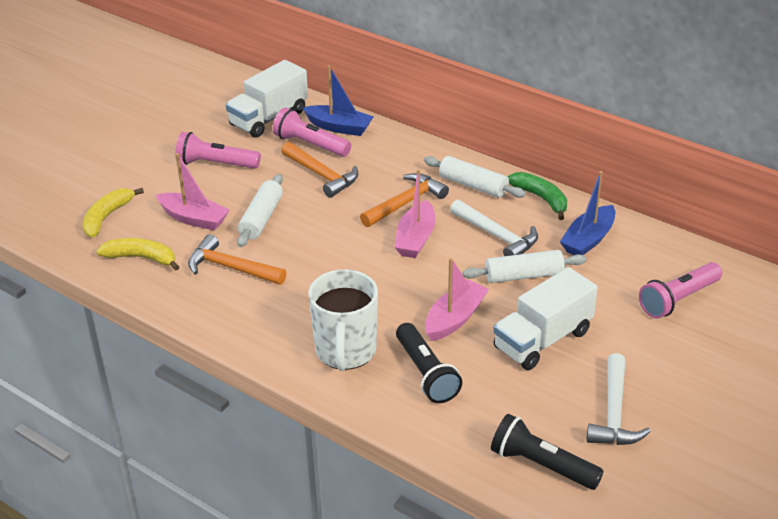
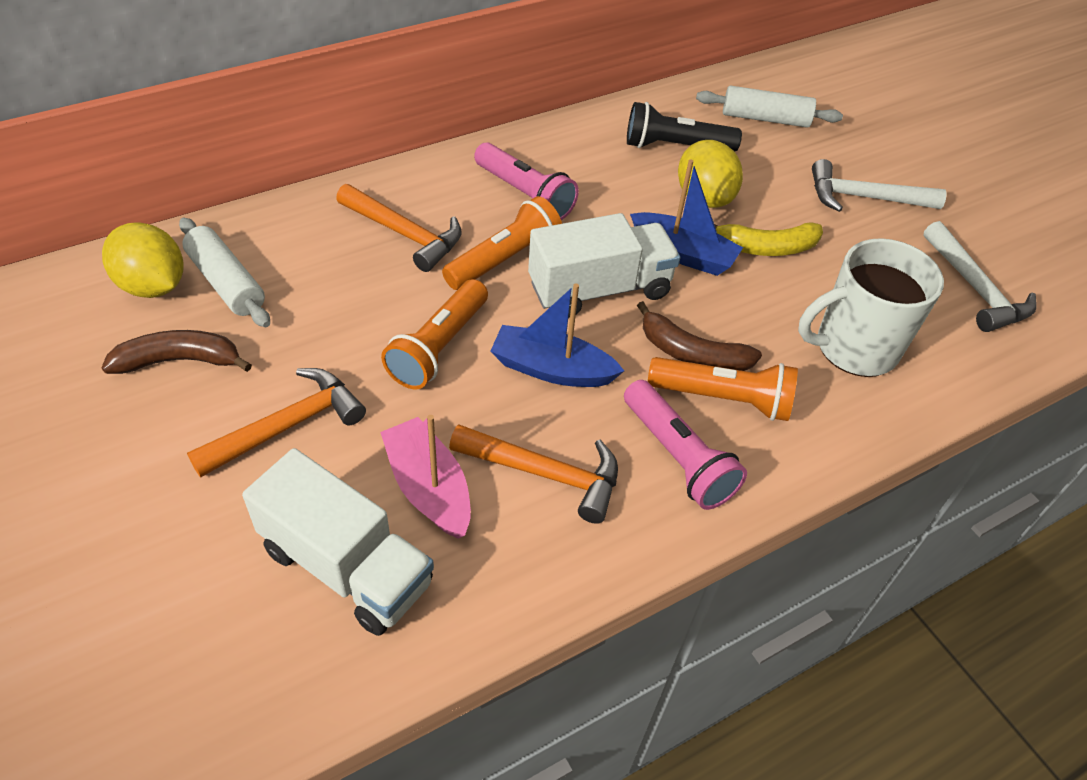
black flashlight: [396,323,462,403] [491,414,604,490] = 2 -> [627,102,742,152] = 1
brown banana: none = 0 -> [101,330,252,374] [637,301,762,371] = 2
green banana: [507,172,567,220] = 1 -> none = 0
orange flashlight: none = 0 -> [381,279,488,390] [442,196,562,290] [648,357,798,421] = 3
pink boat: [156,153,230,230] [394,169,435,258] [425,258,489,341] = 3 -> [380,415,471,539] = 1
pink flashlight: [175,132,261,169] [273,107,351,157] [639,262,722,319] = 3 -> [474,142,579,220] [624,380,747,510] = 2
white rolling pin: [237,174,283,247] [424,156,526,198] [462,250,587,283] = 3 -> [179,217,270,327] [696,86,843,127] = 2
yellow banana: [82,188,144,238] [96,238,179,271] = 2 -> [714,222,823,256] = 1
yellow lemon: none = 0 -> [102,222,184,298] [678,140,743,208] = 2

